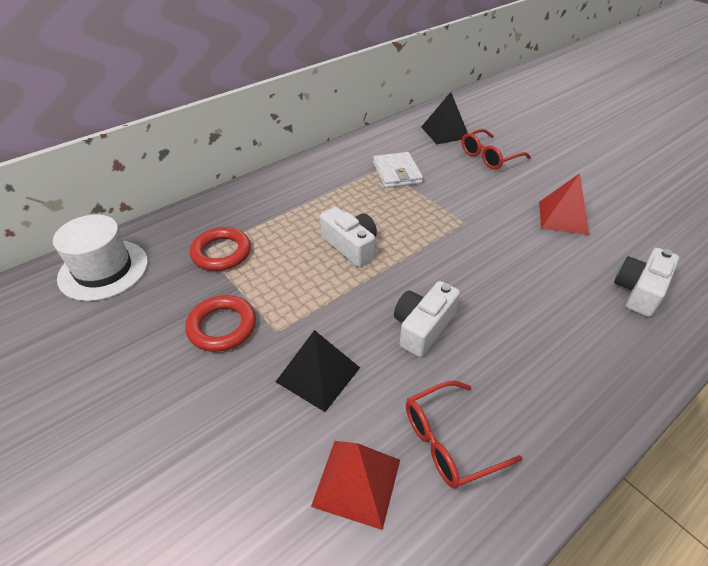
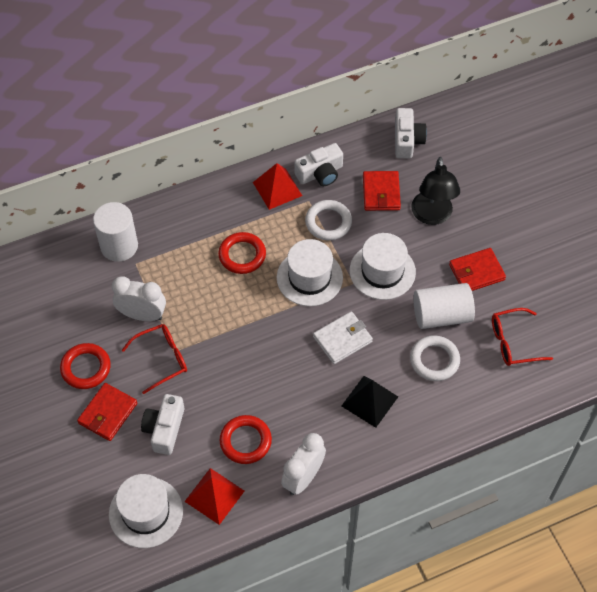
black lamp: none = 0 -> [411,157,460,225] = 1
black pyramid: [276,330,360,412] [421,92,468,144] = 2 -> [342,376,398,428] = 1
red ring: [185,295,256,352] [190,227,251,271] = 2 -> [60,343,111,389] [218,232,266,274] [219,415,272,464] = 3
red wallet: none = 0 -> [77,383,137,441] [363,171,401,211] [449,248,506,291] = 3
white clock: none = 0 -> [112,276,166,321] [281,433,326,495] = 2
white cylinder: none = 0 -> [93,202,138,262] [413,283,475,329] = 2
white hat: [53,214,148,301] = 1 -> [109,474,183,548] [277,239,343,306] [350,233,416,300] = 3
white ring: none = 0 -> [305,200,352,240] [410,335,460,381] = 2

